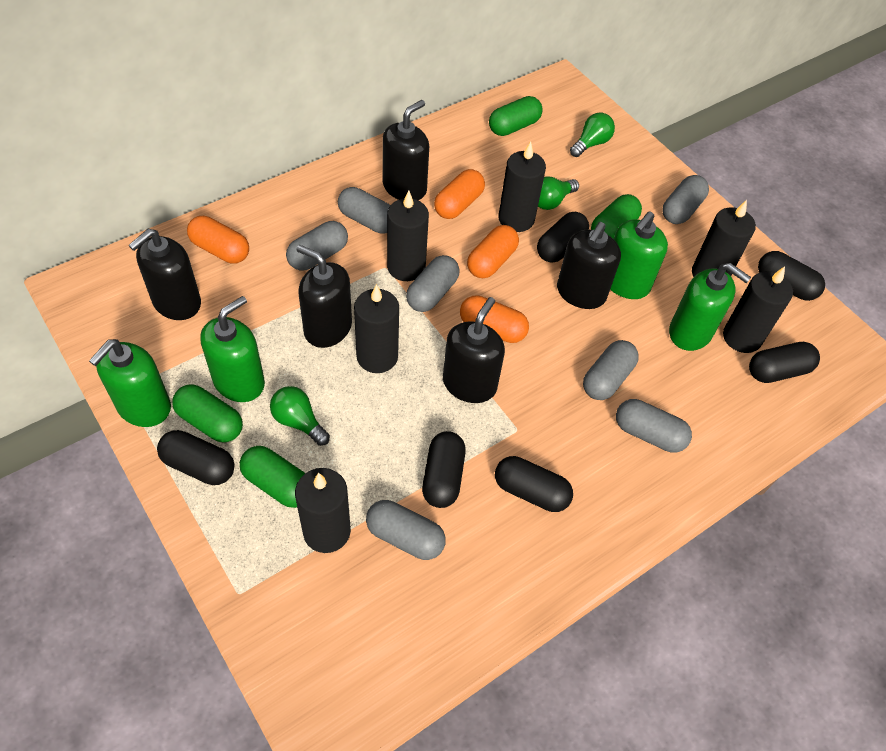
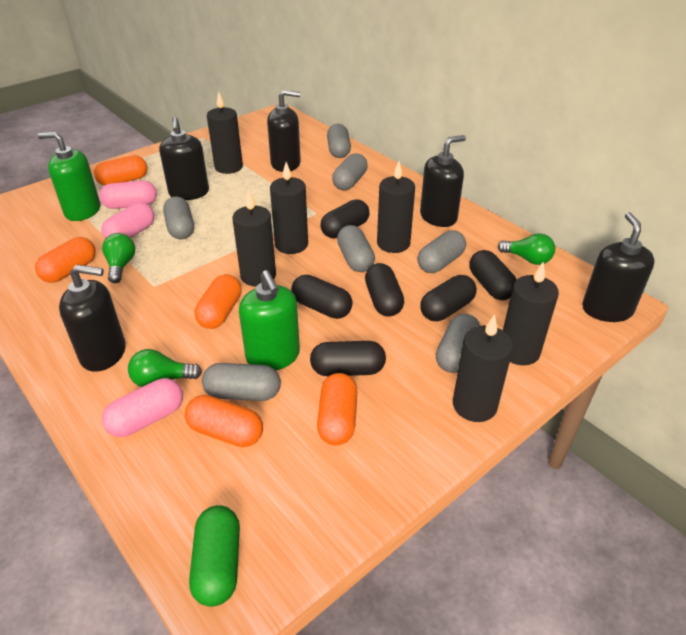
green capsule: [172,384,243,443] [240,446,305,508] [489,96,543,136] [591,194,642,239] = 4 -> [189,505,240,607] = 1
green soap dispenser: [89,339,171,427] [200,296,265,402] [610,211,668,299] [669,263,751,351] = 4 -> [38,132,100,221] [239,270,300,370] = 2
orange capsule: [187,216,249,263] [434,169,485,219] [460,295,529,343] [467,225,519,278] = 4 -> [35,237,96,283] [94,155,147,186] [184,395,263,447] [194,274,242,329] [317,373,357,445] = 5
pink capsule: none = 0 -> [99,181,157,209] [101,203,154,239] [102,378,183,437] = 3

